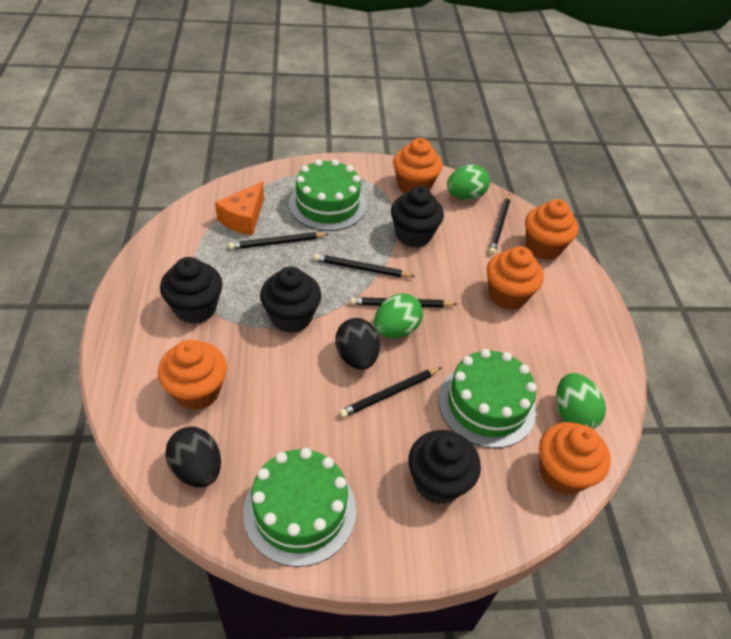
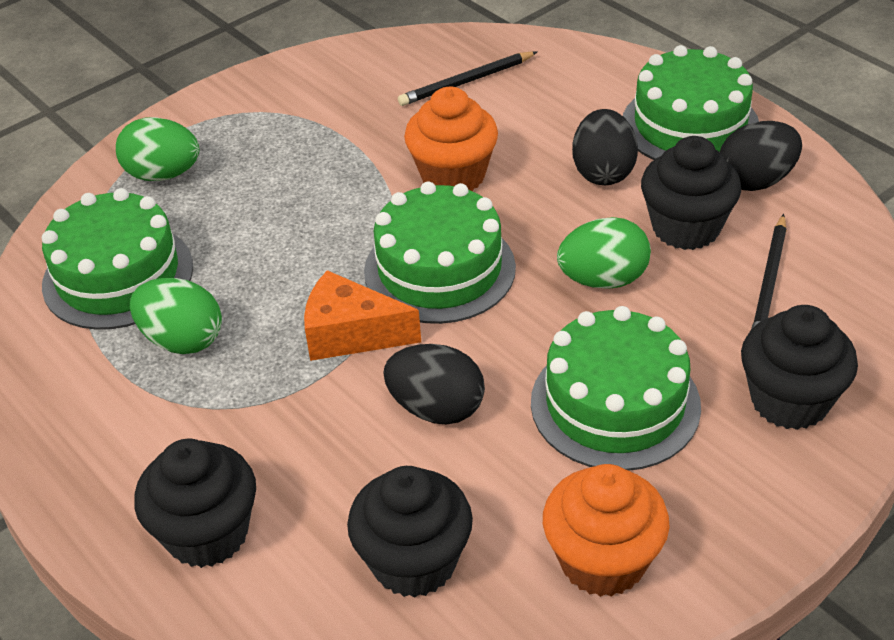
black egg: [165,427,221,487] [336,318,380,370] = 2 -> [383,344,485,425] [572,109,638,185] [720,121,802,191] = 3
black pencil: [228,232,328,250] [314,254,415,277] [339,367,442,418] [350,297,457,308] [489,194,510,255] = 5 -> [398,51,537,106] [751,214,787,329] = 2
green cake: [243,448,356,567] [289,159,366,231] [438,349,537,448] = 3 -> [42,188,193,330] [364,181,516,324] [531,306,701,471] [623,45,759,160] = 4
orange cupcake: [158,340,227,410] [393,138,442,194] [487,246,544,310] [525,199,578,260] [539,422,611,495] = 5 -> [404,87,498,191] [543,464,670,597] = 2

